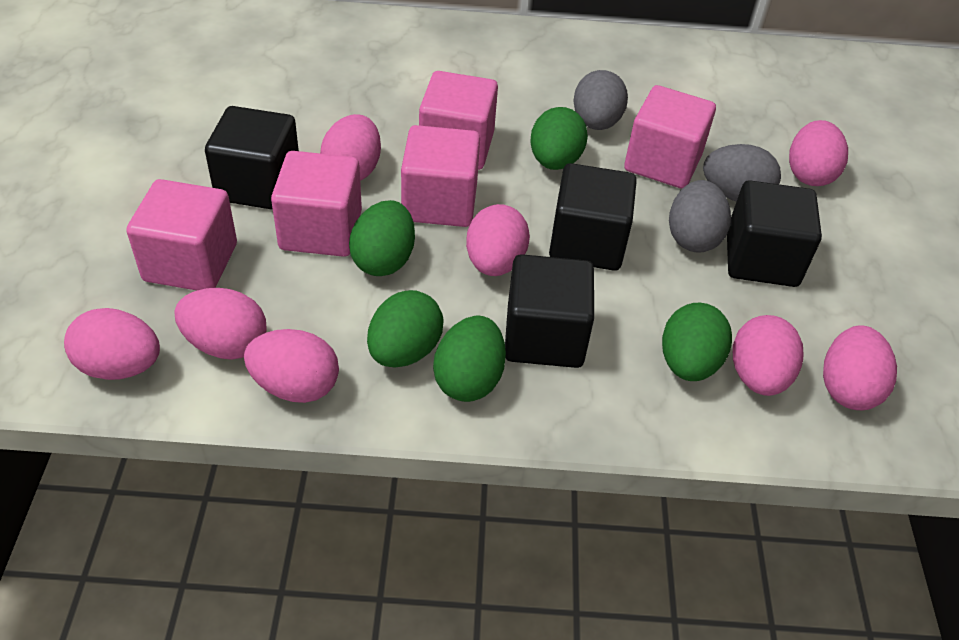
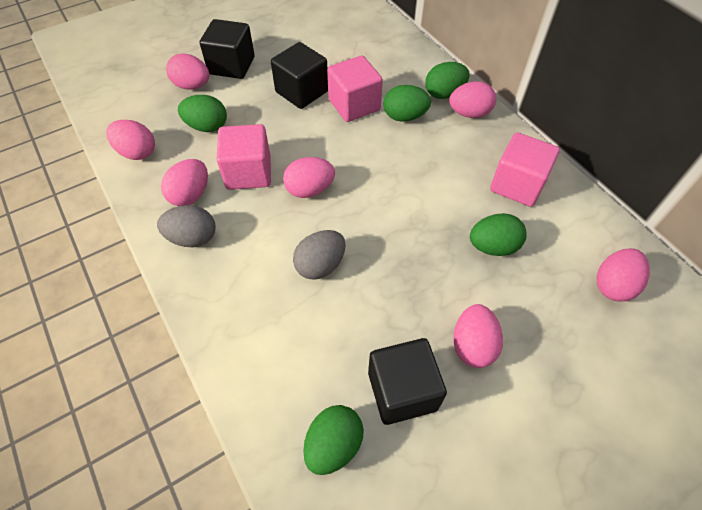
black cube: [205,106,299,210] [505,254,594,368] [549,163,637,271] [727,180,822,287] = 4 -> [200,19,255,79] [271,42,328,109] [368,338,447,425] = 3
grey egg: [573,70,628,130] [669,180,731,253] [703,144,781,202] = 3 -> [157,205,215,247] [293,230,346,280] = 2
pink cube: [126,179,237,290] [271,151,362,257] [401,125,480,227] [419,71,498,170] [624,85,716,189] = 5 -> [216,124,271,190] [327,55,383,122] [490,132,560,207] = 3
pink egg: [64,308,160,380] [174,288,267,360] [244,329,339,403] [320,114,381,181] [466,204,530,276] [733,315,803,396] [789,120,848,186] [823,325,897,410] = 8 -> [106,120,155,160] [161,159,208,206] [166,53,209,90] [283,157,335,198] [449,81,496,118] [453,304,503,368] [596,248,650,302] = 7

